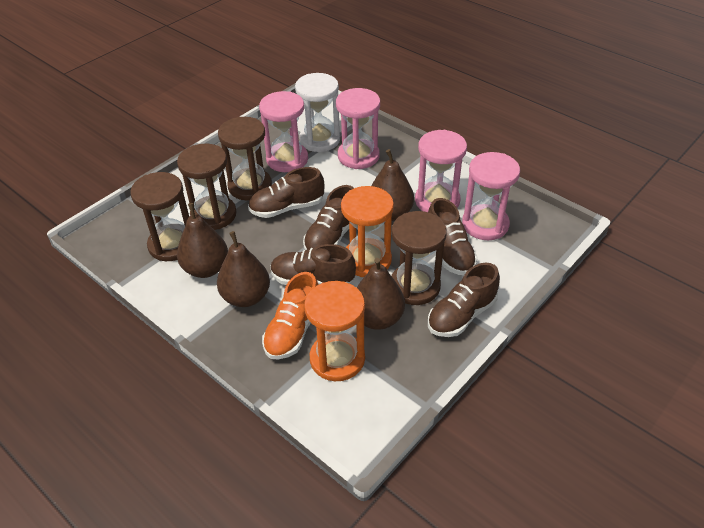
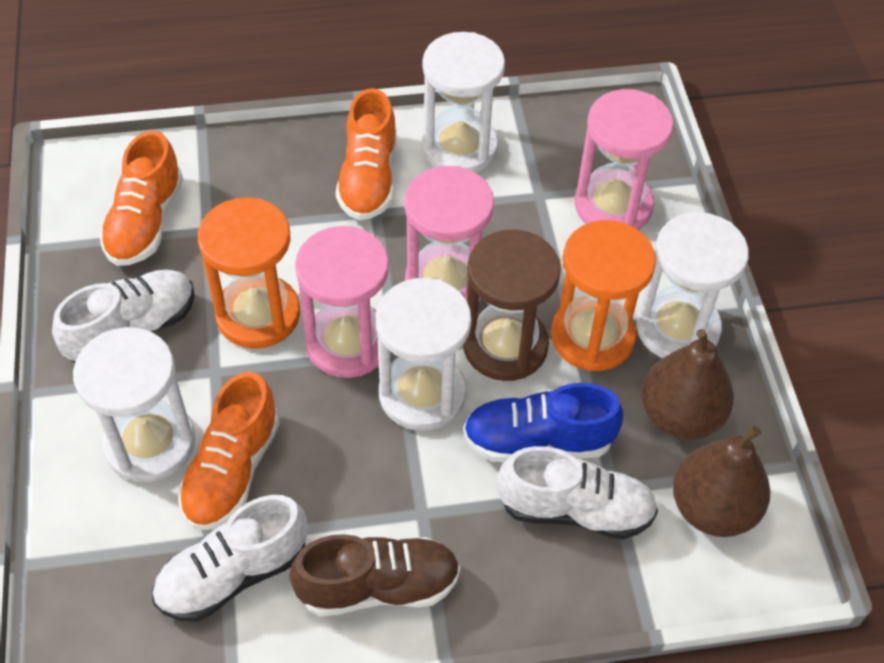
blue shoe: none = 0 -> [463,383,623,462] = 1
brown hourglass: [130,172,189,261] [177,144,236,230] [218,117,272,200] [391,211,447,305] = 4 -> [463,230,561,381] = 1
brown pear: [177,203,228,278] [217,231,270,307] [357,258,405,330] [371,149,414,221] = 4 -> [641,329,734,440] [673,426,770,537] = 2
brown shoe: [248,167,324,218] [270,244,356,285] [303,185,354,250] [428,198,478,275] [428,263,500,337] = 5 -> [289,534,460,616] = 1
orange shoe: [262,272,318,359] = 1 -> [99,131,183,266] [178,372,280,530] [336,88,397,220] = 3
pink hourglass: [259,91,308,172] [336,88,380,169] [415,130,467,212] [462,152,520,240] = 4 -> [295,226,389,378] [404,166,494,303] [575,89,674,230] = 3
white hourglass: [295,73,340,152] = 1 -> [73,327,195,483] [376,278,471,431] [422,32,505,173] [636,212,749,358] = 4
white shoe: none = 0 -> [52,270,195,363] [152,495,307,622] [497,446,658,539] = 3

